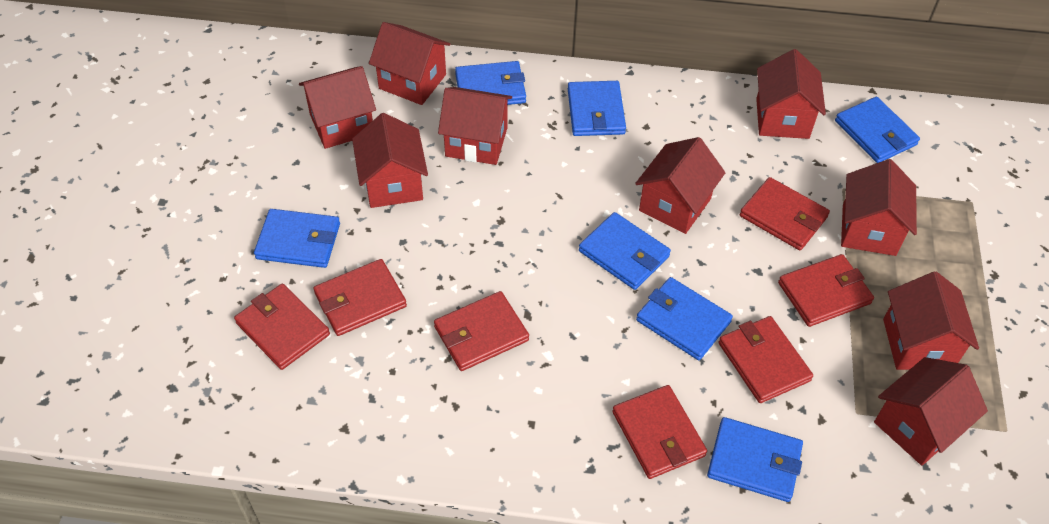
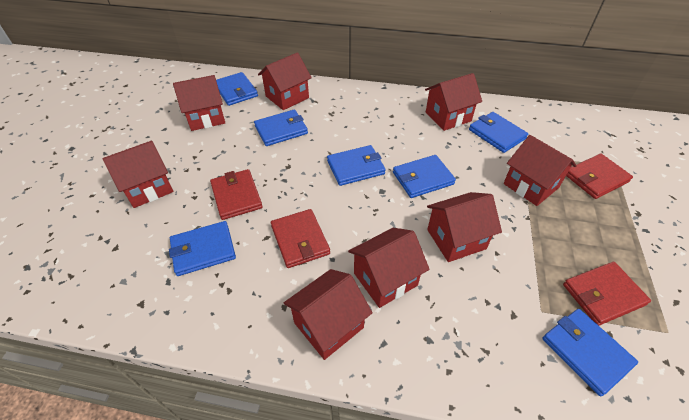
red house: [299,66,376,149] [352,113,428,208] [369,22,451,105] [438,87,512,165] [635,137,726,234] [756,49,826,139] [841,159,917,256] [874,357,988,465] [883,272,979,370] = 9 -> [102,141,173,208] [173,75,225,131] [258,52,312,110] [284,269,372,360] [348,228,430,308] [425,73,482,131] [427,192,502,262] [504,135,577,206] = 8
red wallet: [234,284,330,370] [313,259,407,336] [434,291,529,371] [612,385,707,479] [719,316,813,403] [740,177,830,250] [778,254,874,327] = 7 -> [210,169,263,220] [271,209,330,268] [563,262,651,326] [566,154,633,199] = 4

